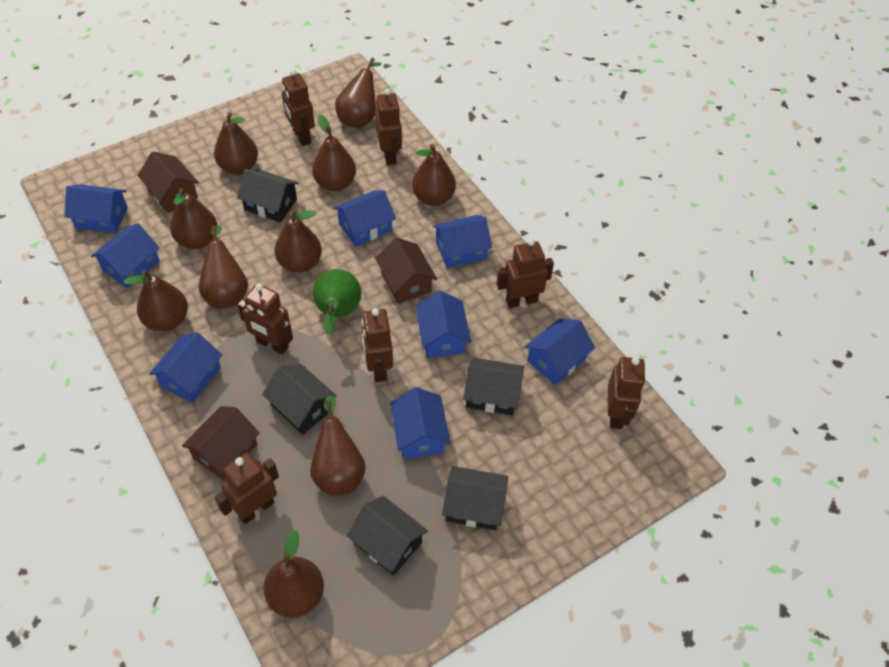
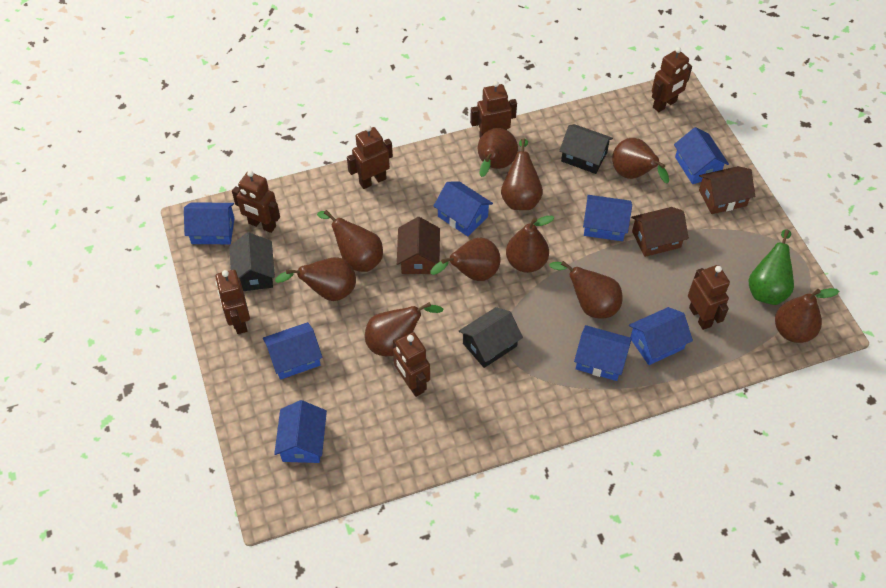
black house: [237,169,299,222] [262,364,337,435] [346,496,428,576] [442,466,508,530] [463,357,524,415] = 5 -> [229,232,275,291] [459,307,523,368] [559,124,613,174] = 3

